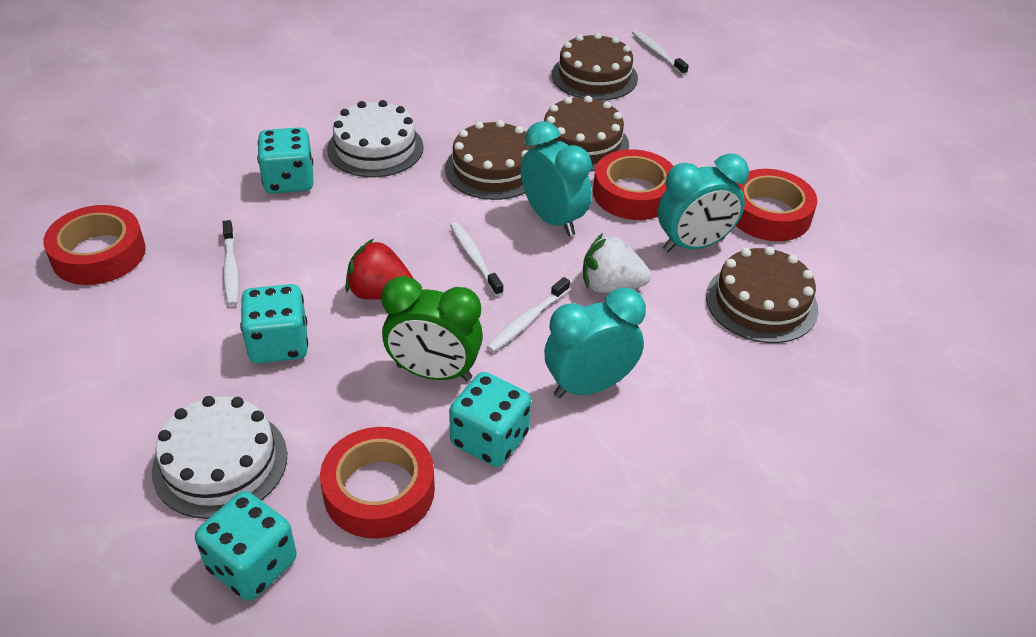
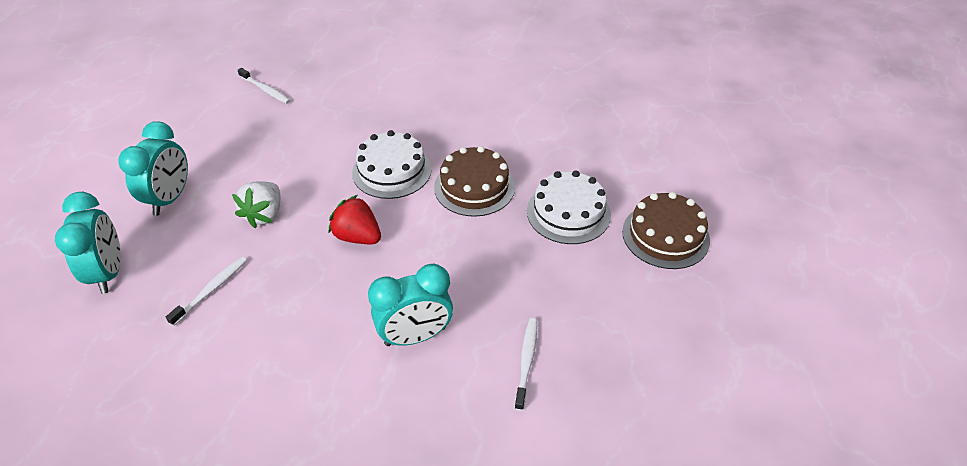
brown cake: [445,120,535,200] [536,96,629,172] [552,33,638,101] [706,246,818,343] = 4 -> [434,146,515,217] [622,192,710,269] = 2
green clock: [381,276,483,381] = 1 -> none = 0
red tape: [43,205,146,285] [320,427,435,539] [593,149,674,220] [736,169,817,241] = 4 -> none = 0
turquoise dice: [195,491,297,601] [240,284,308,364] [257,127,314,194] [449,372,531,467] = 4 -> none = 0
white toothbrush: [223,220,239,306] [450,222,504,296] [486,277,570,352] [632,30,689,75] = 4 -> [166,257,247,326] [238,68,291,104] [515,318,537,411] = 3

